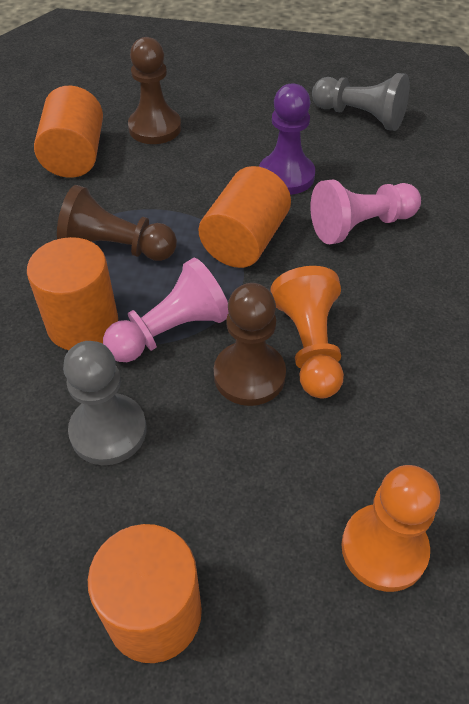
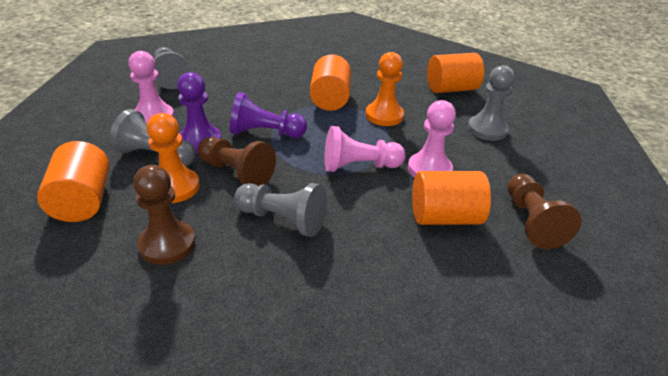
grey pawn: [63,341,147,465] [312,73,410,131] = 2 -> [110,109,196,166] [153,47,190,89] [234,183,327,237] [468,65,515,141] = 4
pink pawn: [103,258,229,362] [310,179,421,244] = 2 -> [128,51,174,123] [325,126,406,172] [408,100,456,178] = 3
purple pawn: [259,83,315,195] = 1 -> [177,72,221,154] [230,92,307,138] = 2

